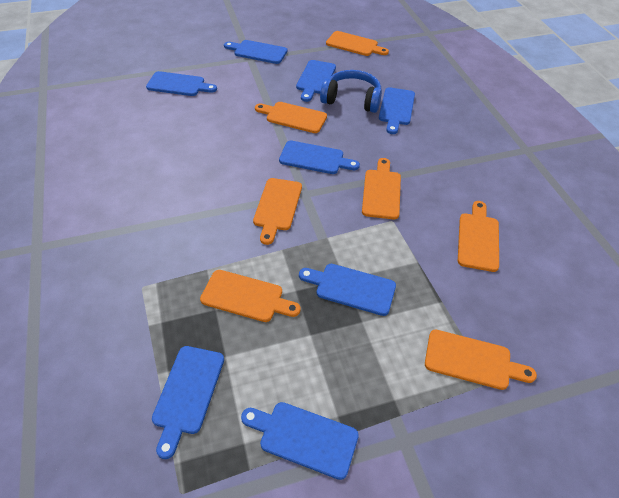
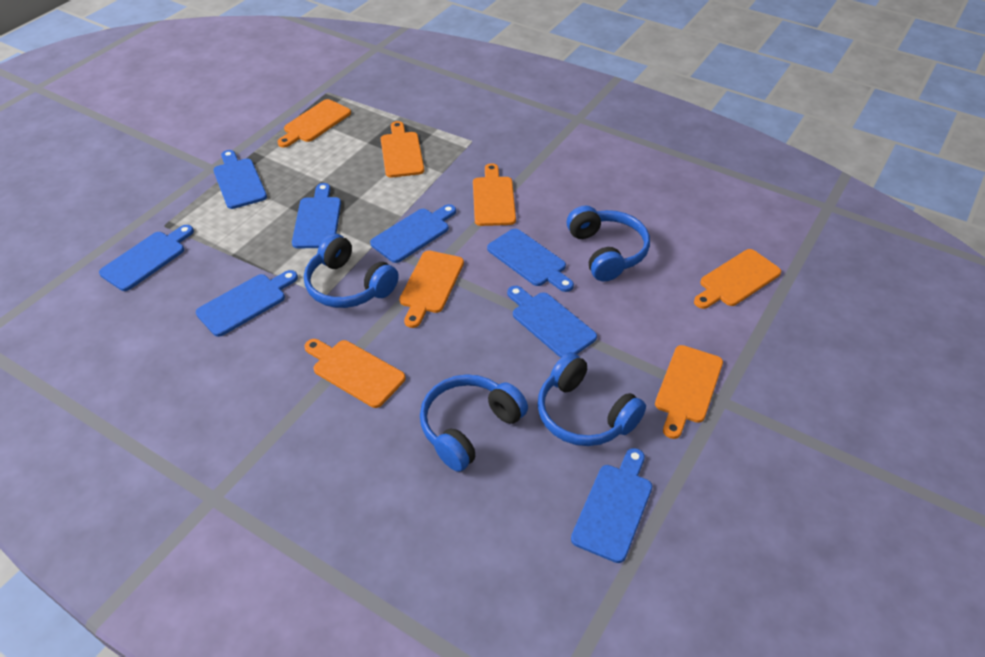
blue headphones: [320,70,382,113] = 1 -> [304,234,399,308] [420,374,528,472] [537,352,646,446] [567,206,650,282] = 4

